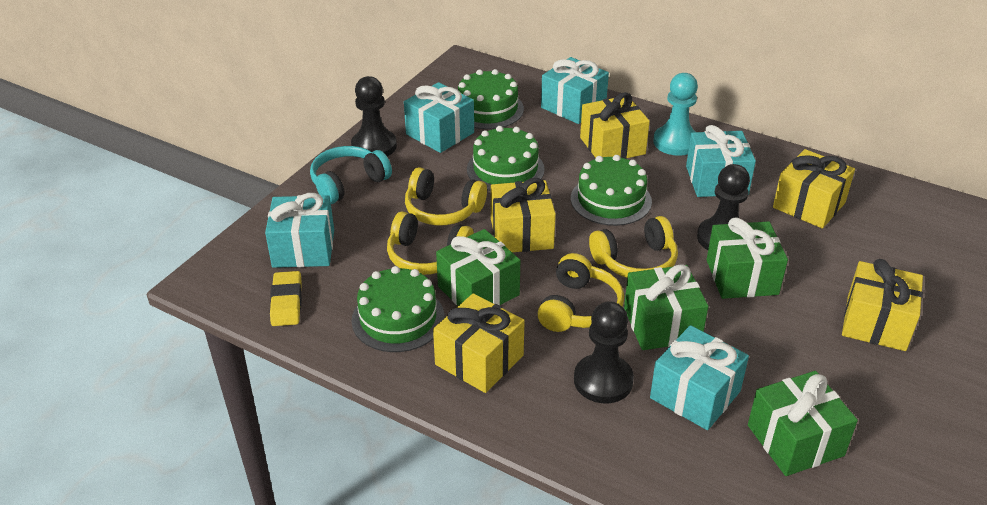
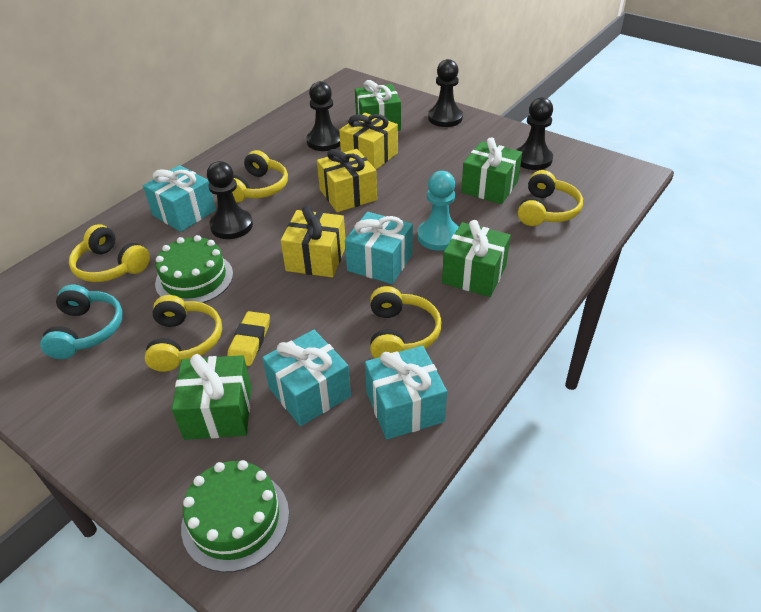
black pawn: [351,76,397,156] [574,301,634,403] [697,164,750,250] = 3 -> [207,161,253,239] [307,81,340,151] [428,59,463,127] [516,97,553,170] = 4
green cake: [352,266,445,352] [458,69,524,129] [467,126,545,191] [571,155,652,226] = 4 -> [155,235,233,303] [181,460,289,572] = 2
turquoise gift: [265,193,334,268] [404,82,474,153] [541,57,609,124] [650,325,749,430] [686,125,756,197] = 5 -> [143,165,216,232] [262,330,351,426] [345,212,413,284] [365,346,447,439] = 4
yellow gift: [433,293,525,393] [491,178,556,252] [580,92,650,159] [773,149,855,229] [842,259,923,351] = 5 -> [281,206,346,278] [317,149,377,212] [339,113,398,169] = 3
yellow headphones: [387,212,474,275] [405,167,487,225] [537,253,624,332] [589,216,678,278] = 4 -> [69,224,150,282] [145,295,222,372] [232,150,288,203] [370,286,442,358] [518,170,583,226] = 5

